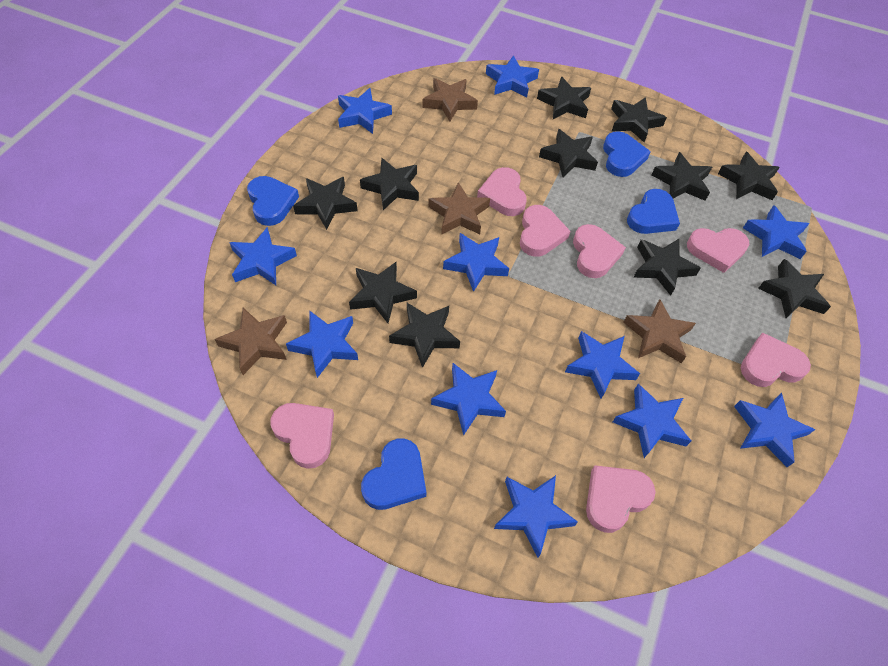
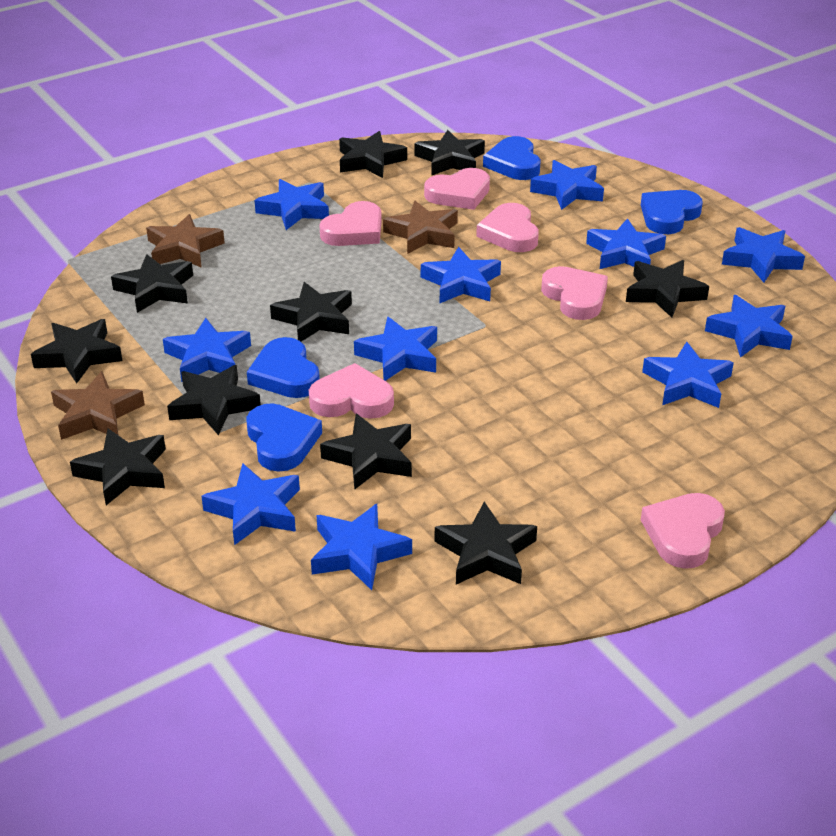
black star: [293,177,358,230] [349,262,417,323] [360,158,419,210] [389,303,460,368] [537,76,591,119] [539,129,598,178] [611,97,667,142] [634,239,701,296] [652,152,712,201] [718,152,780,200] [758,259,831,318] = 11 -> [31,319,122,384] [70,429,166,505] [111,254,193,313] [167,365,261,435] [270,282,352,342] [320,414,412,490] [339,131,407,178] [415,130,485,176] [435,502,537,584] [626,260,709,318] = 10
brown star: [215,308,287,375] [423,78,478,122] [428,182,490,235] [623,299,696,363] = 4 -> [51,371,145,440] [146,214,225,268] [383,201,458,254] = 3
pink heart: [270,403,334,469] [477,167,527,216] [520,205,570,257] [573,224,626,278] [586,465,656,533] [687,228,749,273] [741,333,811,387] = 7 -> [309,363,394,419] [319,201,382,246] [424,168,490,210] [476,203,539,252] [541,266,608,320] [641,493,725,569] = 6

